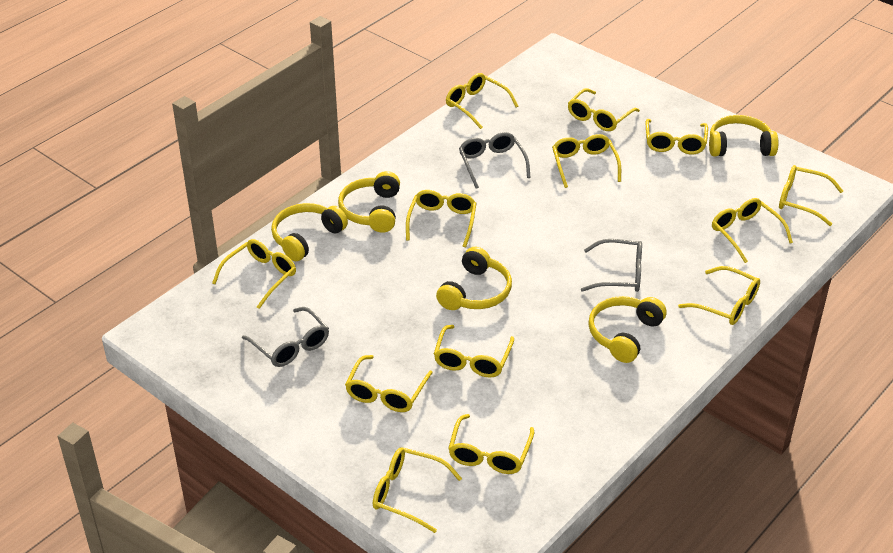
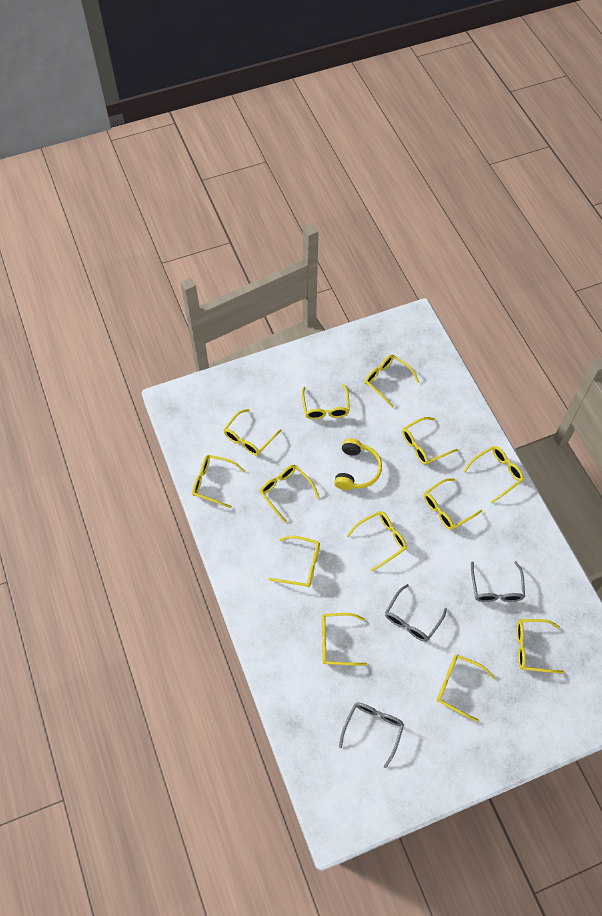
yellow headphones: [271,203,348,261] [338,171,400,233] [436,247,512,310] [588,296,667,363] [709,115,779,156] = 5 -> [334,438,382,490] = 1

